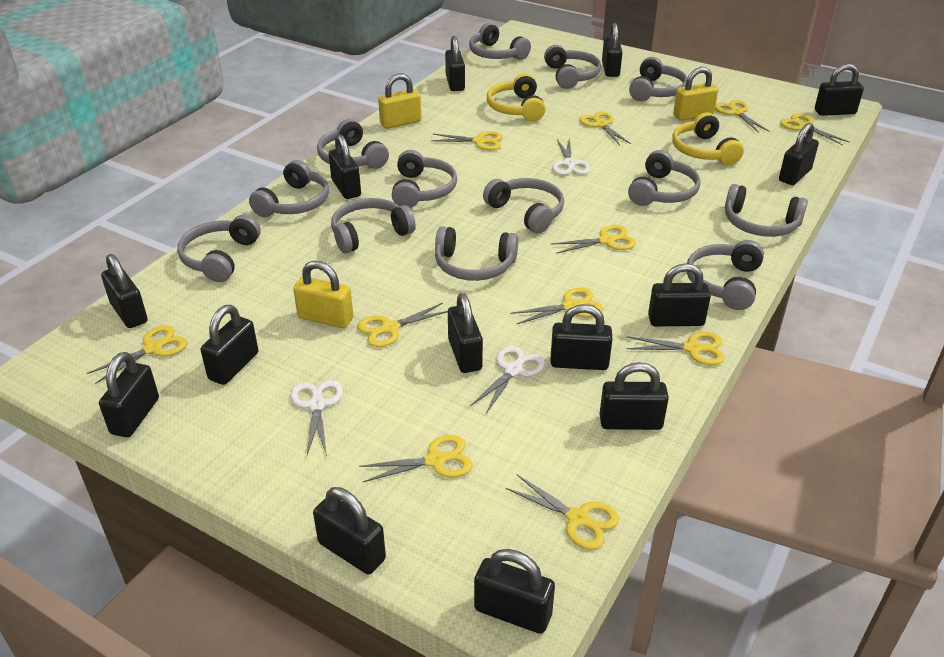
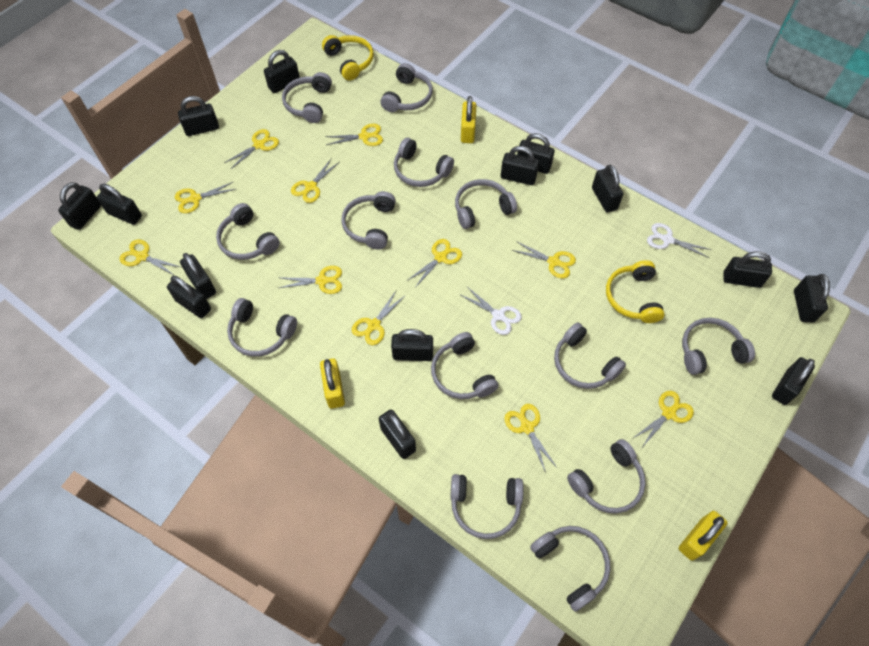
white scissors: [290,380,343,456] [470,346,545,414] [552,138,590,175] = 3 -> [459,287,522,335] [647,223,712,258] = 2

